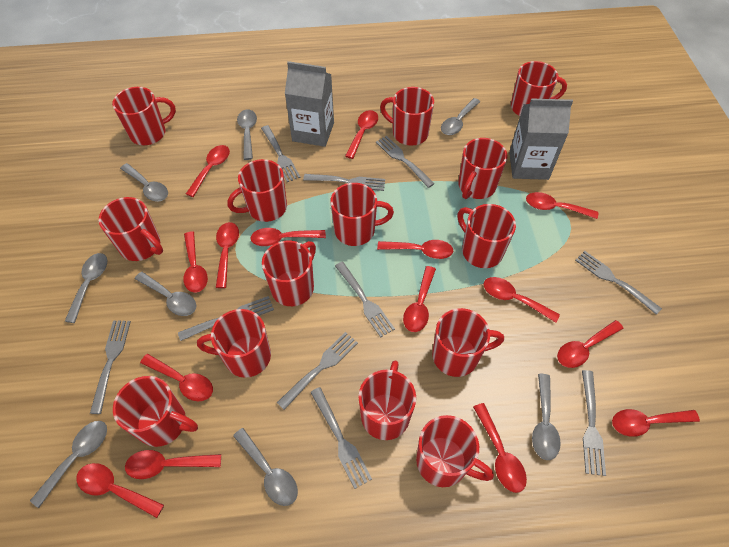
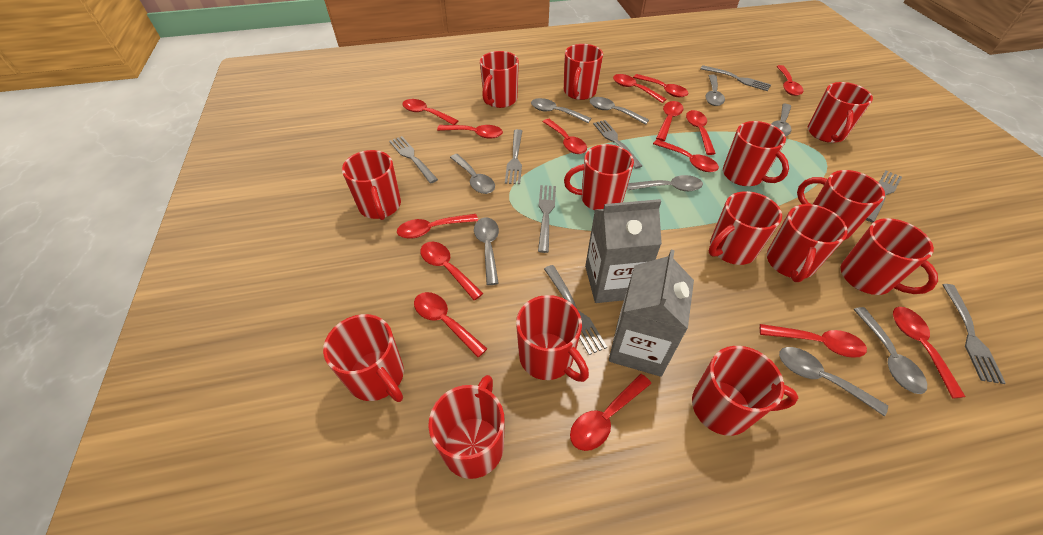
grey fork: [90,320,131,414] [178,296,274,341] [261,125,301,182] [277,332,358,410] [303,174,385,191] [310,387,372,489] [335,262,395,337] [376,136,435,188] [575,251,662,315] [582,370,606,476] = 10 -> [389,136,438,184] [505,129,522,184] [538,185,556,253] [544,265,607,355] [593,120,642,169] [700,65,771,91] [866,170,902,223] [942,284,1006,384] = 8
grey spoon: [30,421,107,508] [65,253,107,323] [120,163,168,202] [135,272,197,316] [233,428,298,506] [237,109,257,160] [441,98,480,135] [532,374,561,460] = 8 -> [450,154,495,194] [474,217,499,285] [531,98,591,123] [589,97,649,125] [627,175,703,191] [705,74,725,106] [771,104,791,136] [779,347,888,416] [853,307,927,394] = 9

